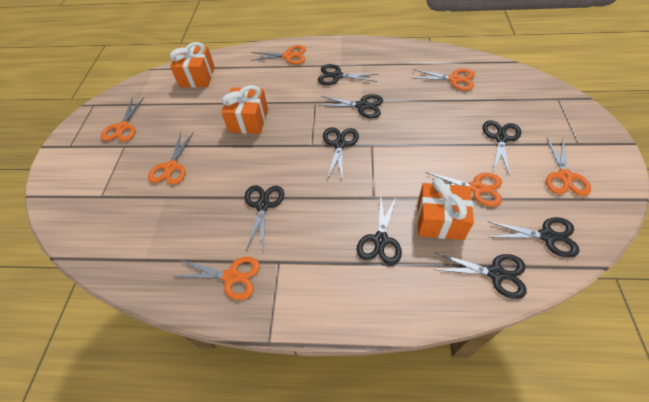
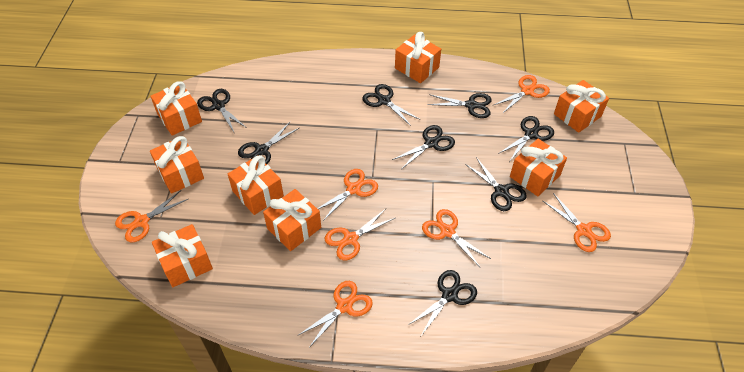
orange gift: [170,42,215,87] [221,85,268,134] [417,178,474,240] = 3 -> [150,81,202,136] [150,136,204,194] [152,224,213,287] [228,155,284,215] [263,189,321,251] [395,32,441,83] [510,139,567,196] [554,80,609,133] = 8

